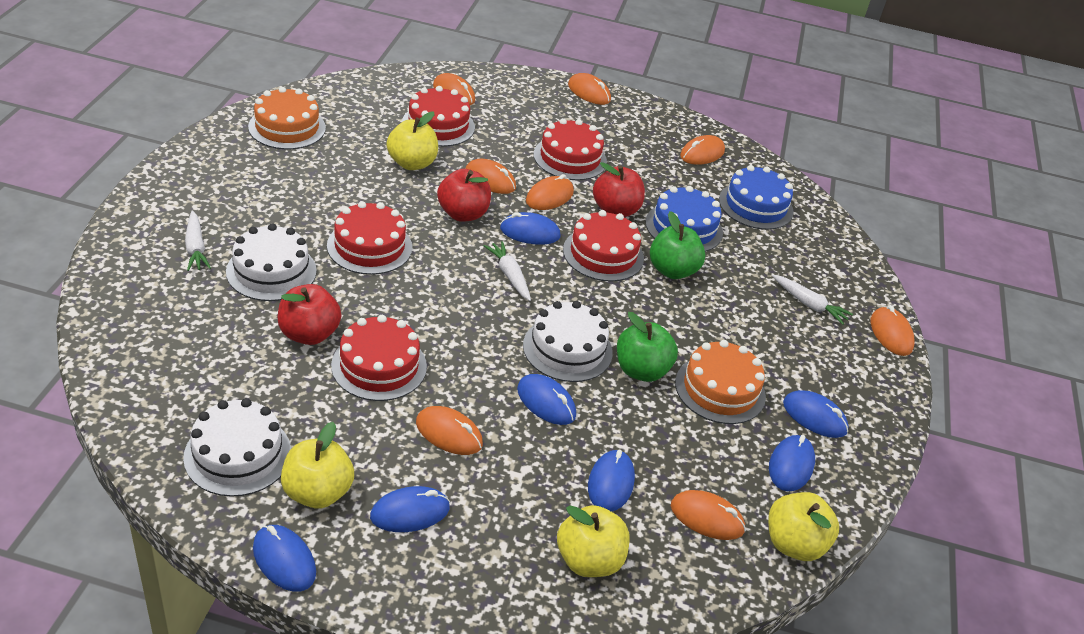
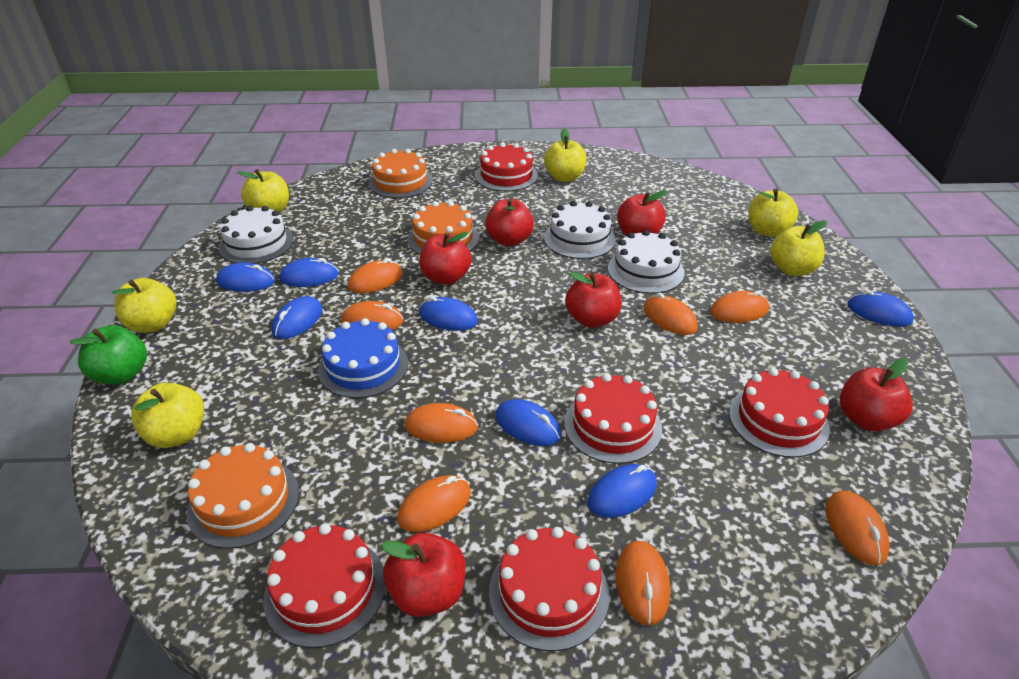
blue cake: [646,186,723,252] [719,165,794,230] = 2 -> [318,318,408,398] = 1
green apple: [617,312,678,382] [650,211,705,279] = 2 -> [70,325,147,384] = 1
orange cake: [248,87,326,149] [675,340,766,424] = 2 -> [187,443,299,549] [369,149,433,198] [408,201,479,255] = 3
red apple: [278,284,341,345] [437,169,491,222] [593,162,645,217] = 3 -> [381,533,465,617] [419,232,472,285] [485,198,534,247] [565,272,621,328] [617,190,667,236] [840,358,913,431] = 6
white carrot: [185,210,211,271] [484,241,531,301] [772,275,853,325] = 3 -> none = 0
yellow apple: [281,422,354,508] [387,112,438,170] [557,505,630,577] [768,492,839,561] = 4 -> [112,278,176,333] [131,383,204,448] [237,169,289,213] [544,128,586,182] [748,189,798,237] [770,220,827,276] = 6

